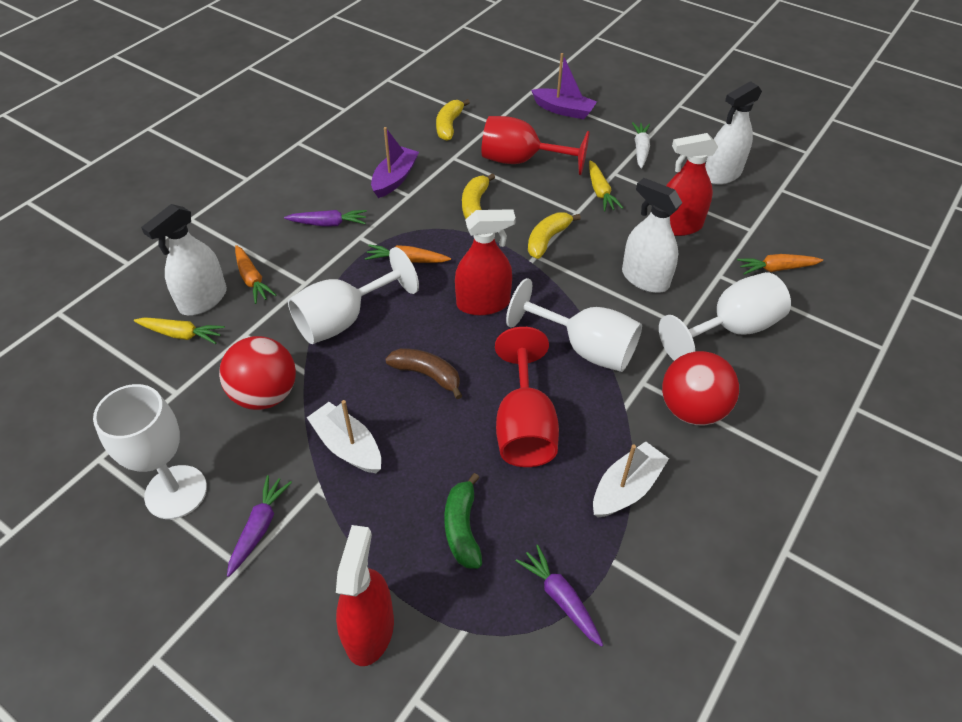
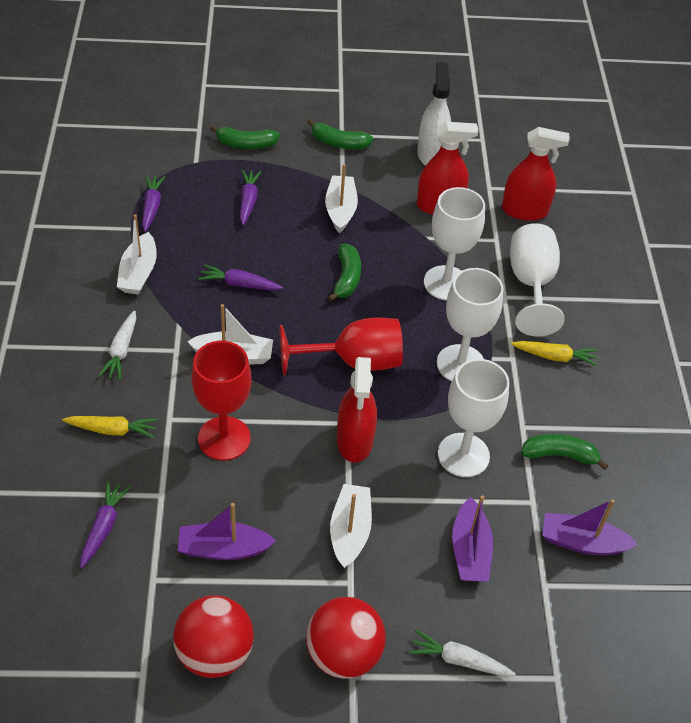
brown banana: [385,348,462,399] = 1 -> none = 0
green banana: [444,473,482,569] = 1 -> [210,125,280,149] [308,119,373,149] [328,244,361,302] [521,434,609,470] = 4
orange carrot: [235,245,276,304] [365,245,451,263] [737,254,823,275] = 3 -> none = 0
purple boat: [371,127,419,198] [531,53,597,119] = 2 -> [178,503,276,560] [452,495,493,581] [542,499,638,555] = 3
purple carrot: [227,475,292,577] [284,210,367,227] [516,545,603,647] = 3 -> [80,481,131,568] [142,175,165,232] [198,264,283,290] [240,170,261,225] = 4
white boat: [307,400,381,473] [593,442,669,518] = 2 -> [117,214,157,295] [187,304,273,364] [325,164,358,234] [330,484,372,568] = 4
white carrot: [632,122,650,169] = 1 -> [99,310,136,380] [409,630,516,676] = 2
white spray bottle: [141,204,227,316] [622,178,682,293] [705,81,762,185] = 3 -> [417,62,451,165] = 1
yellow banana: [436,99,470,141] [462,173,495,219] [528,212,581,259] = 3 -> none = 0

